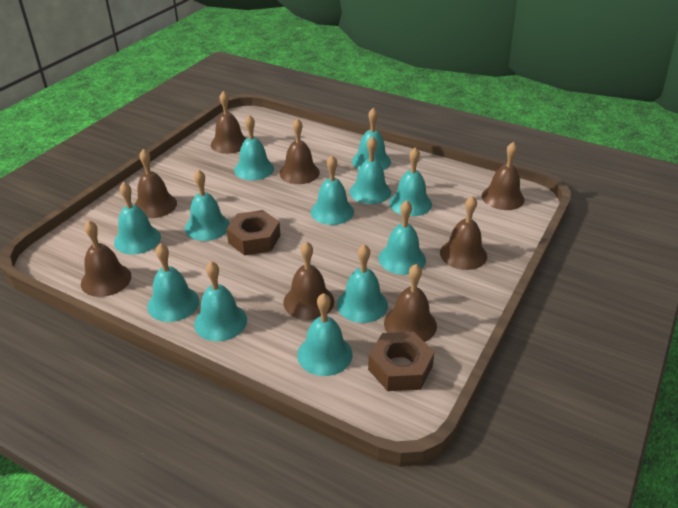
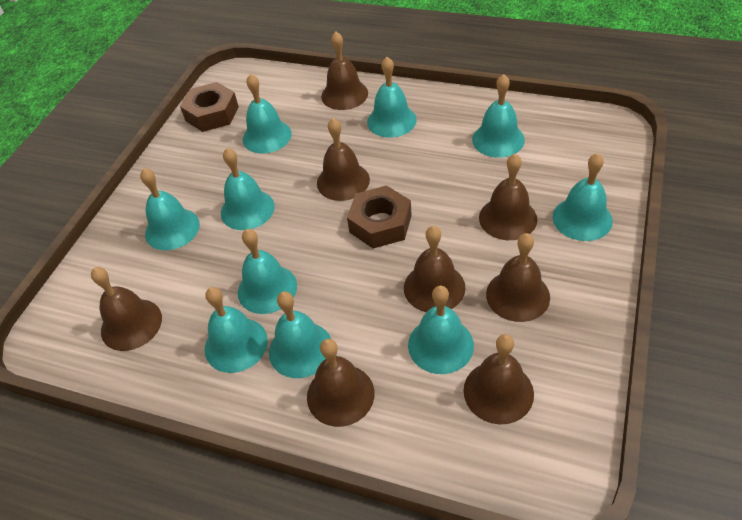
turquoise bell: [114,182,161,254] [147,243,199,322] [185,169,230,241] [194,261,247,341] [234,115,274,180] [297,293,353,376] [311,155,354,225] [337,244,388,323] [350,136,391,204] [352,108,391,170] [379,200,426,275] [389,147,432,216] = 12 -> [140,168,200,250] [205,287,268,373] [221,148,274,230] [238,229,297,314] [243,74,292,154] [269,291,331,378] [367,57,417,138] [408,286,474,374] [472,74,525,158] [553,153,613,241] = 10

